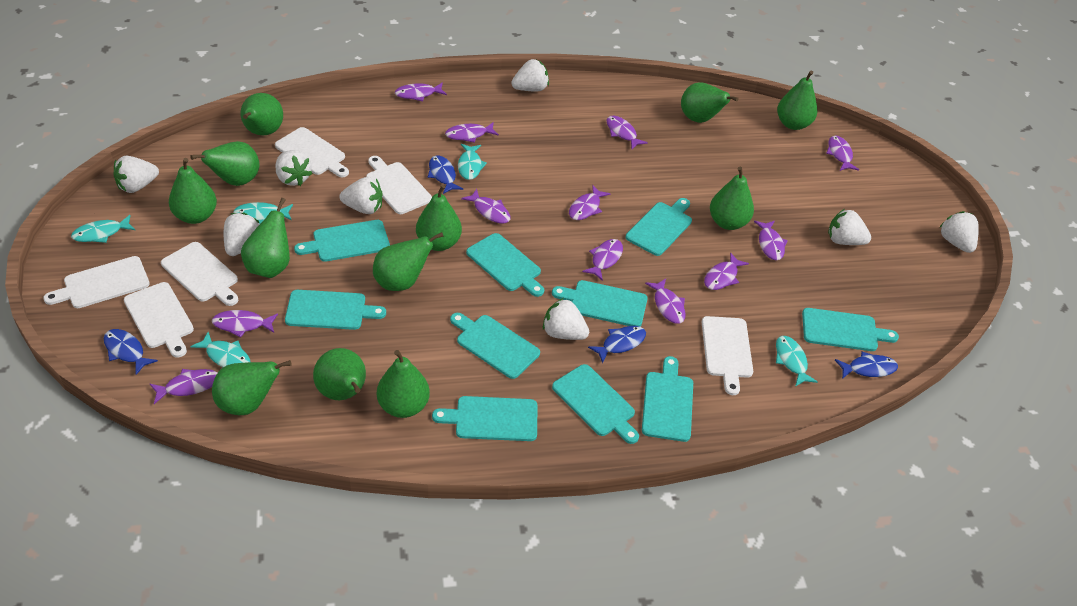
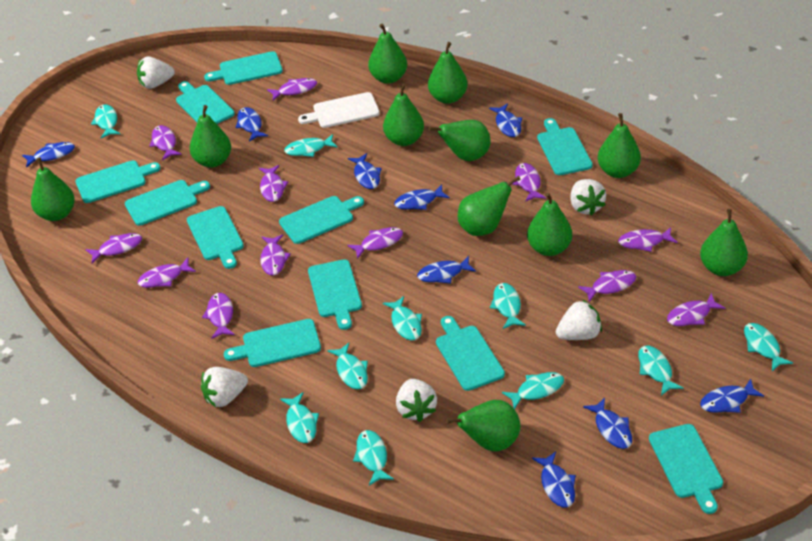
blue fish: [104,329,158,375] [428,155,463,194] [588,326,646,364] [835,352,898,379] = 4 -> [22,142,75,168] [236,107,268,141] [348,153,382,189] [394,185,450,210] [417,256,476,284] [489,103,522,137] [532,452,576,507] [583,398,632,449] [700,379,764,413] = 9
green pear: [169,158,217,224] [190,141,259,186] [212,360,291,415] [241,93,283,135] [241,198,290,278] [313,348,366,400] [373,232,444,291] [377,350,430,418] [416,185,462,251] [681,82,739,123] [710,167,754,230] [777,71,817,130] = 12 -> [31,157,75,221] [190,105,231,168] [368,24,407,84] [383,83,424,146] [428,42,467,104] [429,120,491,161] [446,400,520,452] [458,176,521,236] [527,192,572,256] [598,113,641,178] [700,209,748,276] = 11
turquoise cutting board: [285,290,386,330] [294,220,390,262] [432,396,537,441] [450,313,540,379] [466,233,544,297] [552,280,648,326] [552,364,639,444] [626,198,692,256] [642,356,693,442] [802,308,899,351] = 10 -> [75,160,160,203] [125,180,210,226] [176,81,235,124] [187,206,244,269] [204,51,283,85] [224,319,321,367] [279,196,364,244] [308,259,362,330] [436,316,505,391] [537,118,593,175] [649,424,723,514] = 11
turquoise fish: [71,215,135,243] [190,332,250,367] [233,202,293,224] [458,144,487,180] [776,336,818,387] = 5 -> [91,104,120,138] [280,392,319,443] [284,134,338,157] [327,343,368,389] [353,430,394,486] [383,296,422,341] [490,283,526,329] [502,372,564,410] [638,345,683,395] [744,323,793,371] = 10
white cutting board: [43,256,150,308] [124,282,194,358] [161,242,238,306] [275,127,349,177] [366,156,432,214] [702,316,753,395] = 6 -> [298,92,380,128] = 1
white strawberry: [113,156,159,193] [224,213,260,256] [275,150,313,186] [340,177,383,214] [511,59,549,92] [543,298,589,340] [828,209,871,245] [939,211,979,253] = 8 -> [137,57,175,89] [201,367,248,407] [396,379,437,422] [556,300,602,340] [570,179,606,216] = 5

